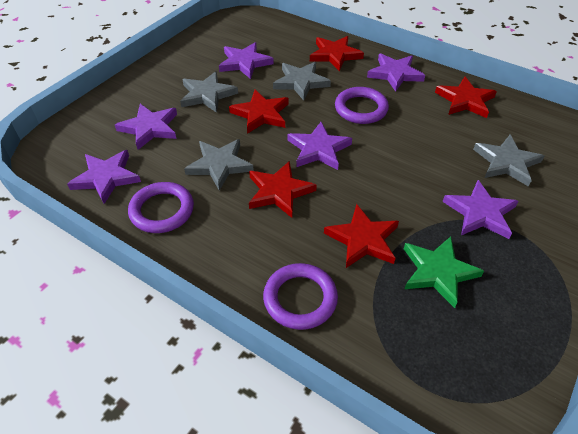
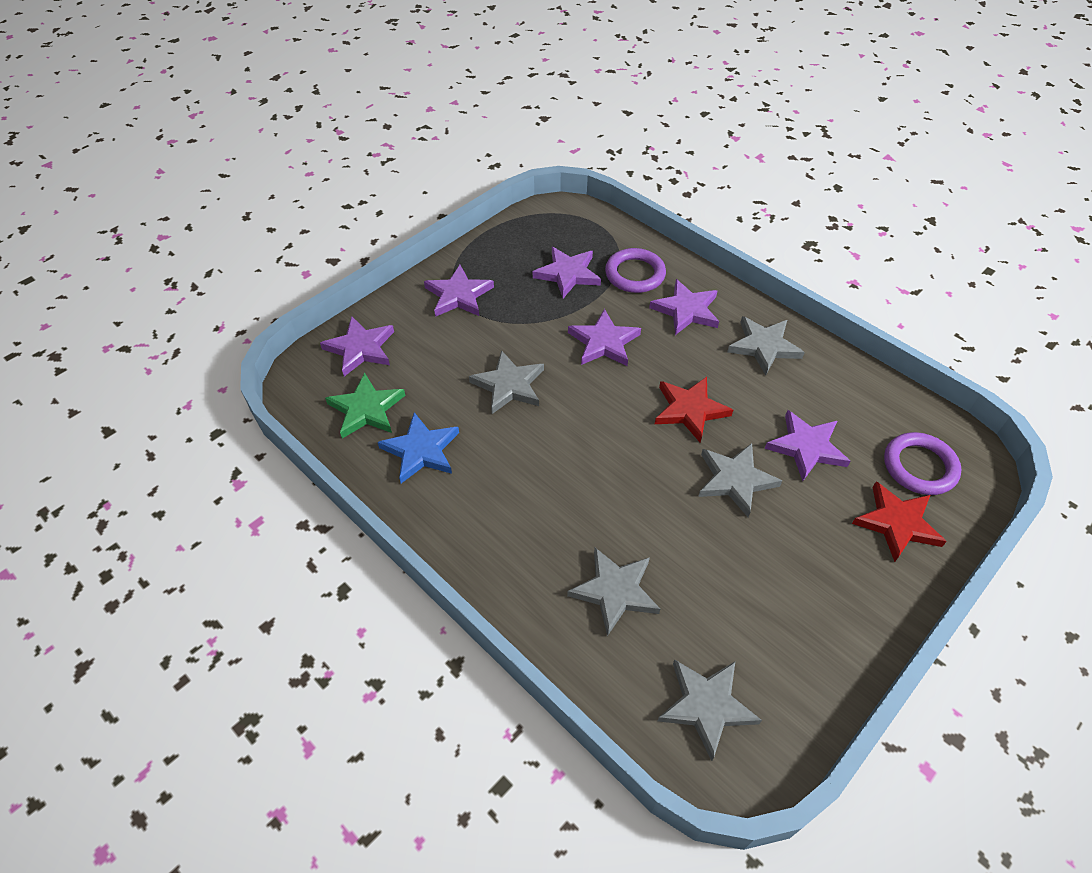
blue star: none = 0 -> [378,412,459,483] = 1
grey star: [180,71,238,113] [184,139,254,191] [273,62,331,101] [473,135,544,187] = 4 -> [469,350,544,414] [567,548,660,636] [658,659,762,761] [698,443,782,517] [727,316,805,375] = 5
purple ring: [128,182,194,233] [263,263,338,330] [335,87,389,124] = 3 -> [605,248,666,293] [884,432,961,495] = 2
red star: [229,90,289,134] [249,161,317,218] [310,36,364,71] [324,204,399,268] [435,76,497,118] = 5 -> [655,377,733,442] [852,481,947,562] = 2

